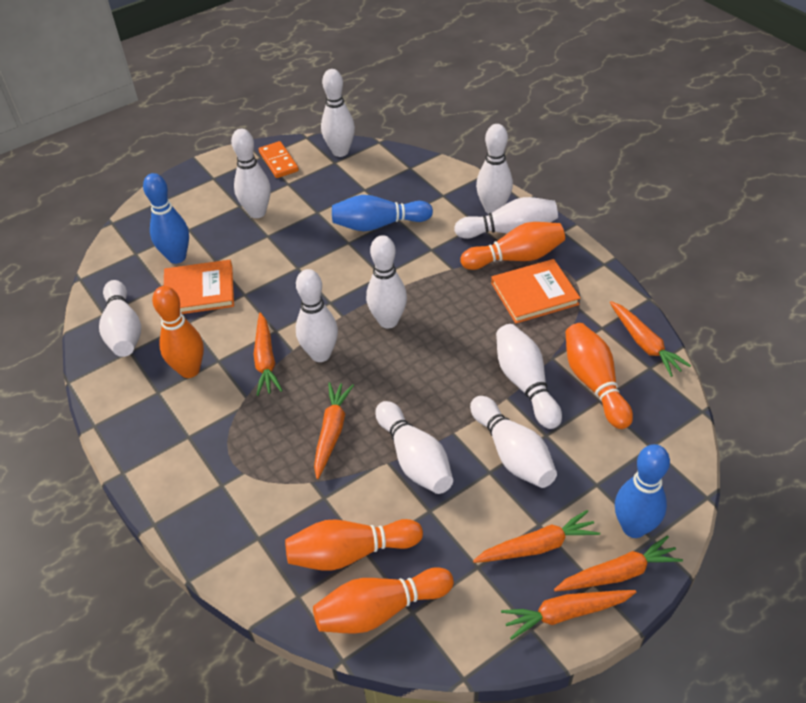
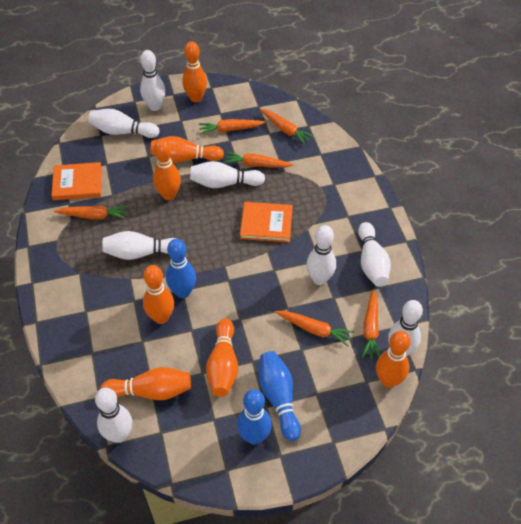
orange bowling pin: [152,286,204,378] [285,519,423,571] [313,567,454,634] [460,222,565,270] [565,323,633,429] = 5 -> [100,367,191,400] [143,265,174,324] [150,136,224,163] [153,139,181,200] [182,41,207,103] [206,318,238,397] [376,331,411,388] = 7
orange domino: [259,141,299,178] = 1 -> none = 0
white bowling pin: [99,280,141,357] [231,129,271,218] [296,269,338,362] [321,69,355,157] [366,235,407,329] [375,401,453,494] [454,197,558,239] [470,396,557,488] [476,124,513,214] [496,324,562,429] = 10 -> [88,109,160,138] [95,388,132,443] [102,231,177,260] [140,50,165,111] [190,161,265,188] [306,225,336,285] [358,222,391,287] [388,300,423,356] = 8

